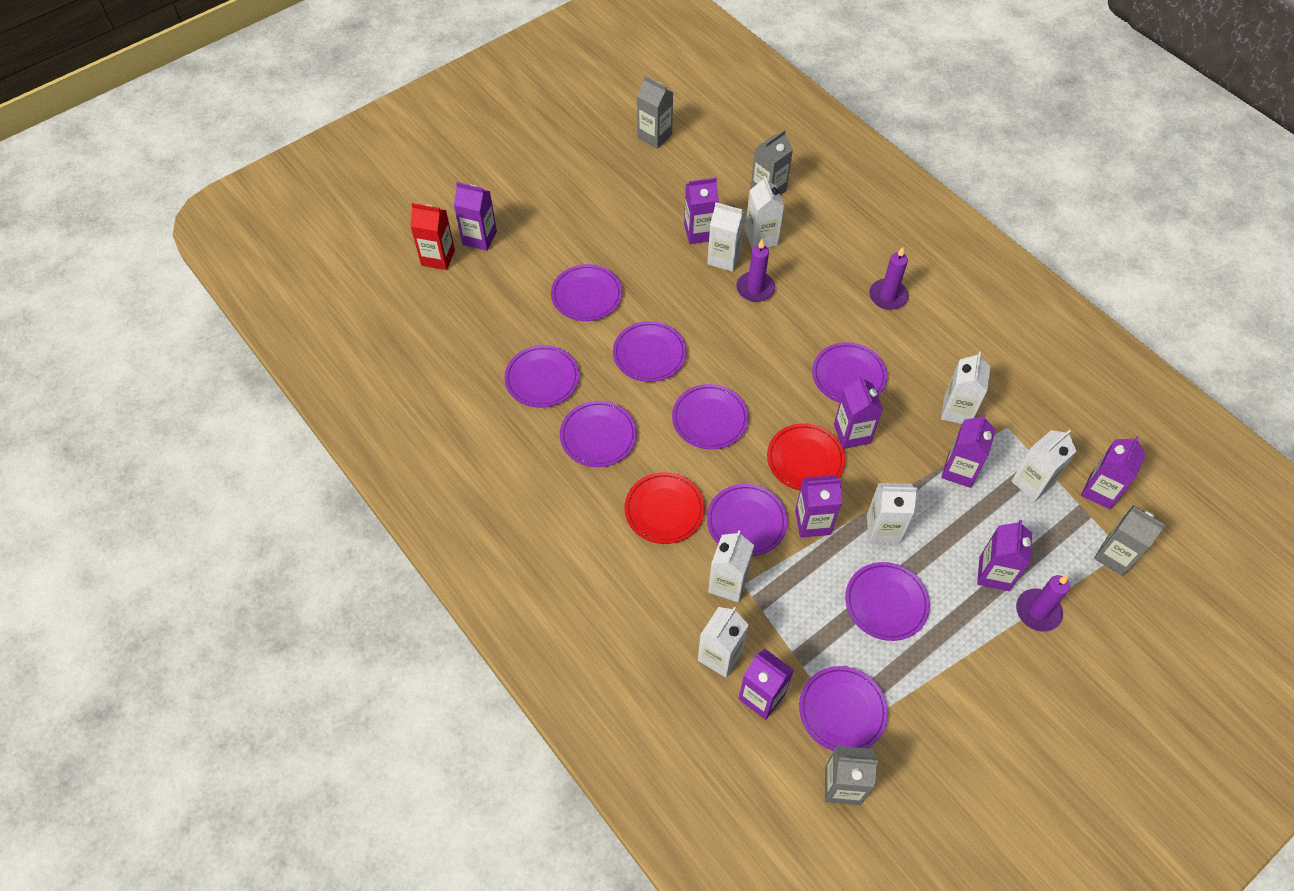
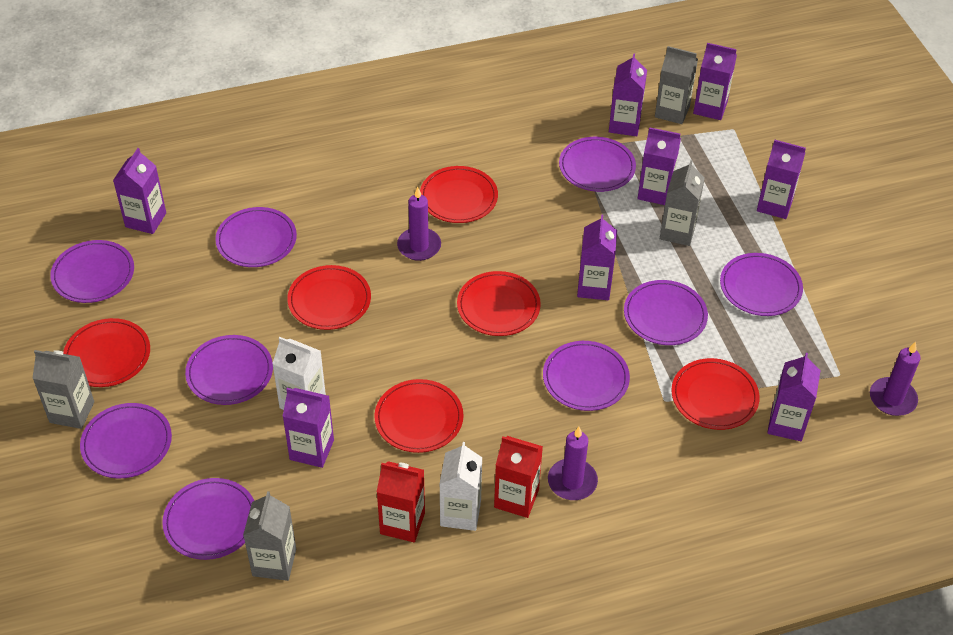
red carton: [410,203,455,270] = 1 -> [377,461,425,542] [494,436,543,518] = 2
red plate: [625,472,705,544] [767,423,846,491] = 2 -> [63,318,150,387] [287,265,371,330] [375,379,464,453] [420,166,498,223] [457,271,541,336] [671,358,760,430] = 6
white carton: [698,607,749,678] [707,202,746,272] [708,531,754,603] [745,175,784,249] [867,483,917,544] [941,352,990,424] [1011,430,1076,501] = 7 -> [272,337,326,410] [440,442,482,531] = 2

